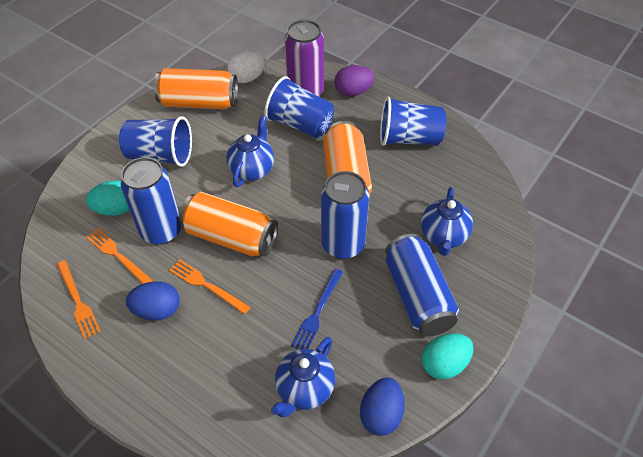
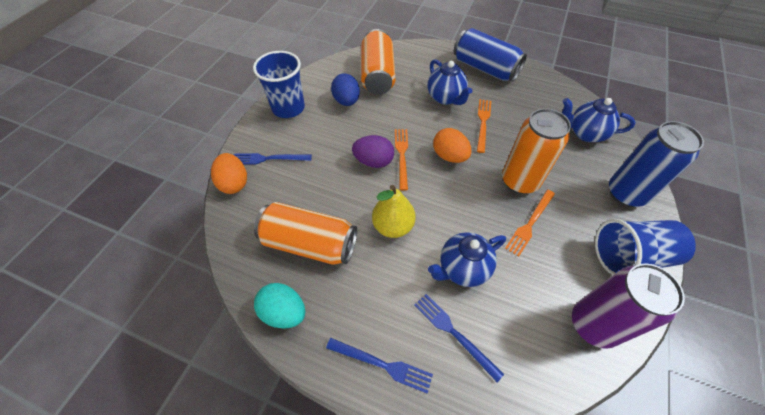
blue can: [120,157,182,245] [321,171,369,259] [385,234,459,336] = 3 -> [454,28,527,82] [609,121,704,207] = 2
blue cup: [119,116,192,167] [264,76,334,138] [380,96,446,146] = 3 -> [253,51,305,118] [595,219,696,275] = 2
blue egg: [126,281,180,321] [360,377,405,436] = 2 -> [331,74,360,106] = 1
blue fork: [291,268,343,349] = 1 -> [234,153,312,165] [326,338,433,394] [414,294,504,382] = 3
orange egg: none = 0 -> [211,153,247,194] [433,128,472,163] = 2
turquoise egg: [86,180,130,216] [422,333,473,380] = 2 -> [254,283,305,329] = 1
white egg: [228,51,266,83] = 1 -> none = 0
yellow pear: none = 0 -> [372,185,416,238] = 1

